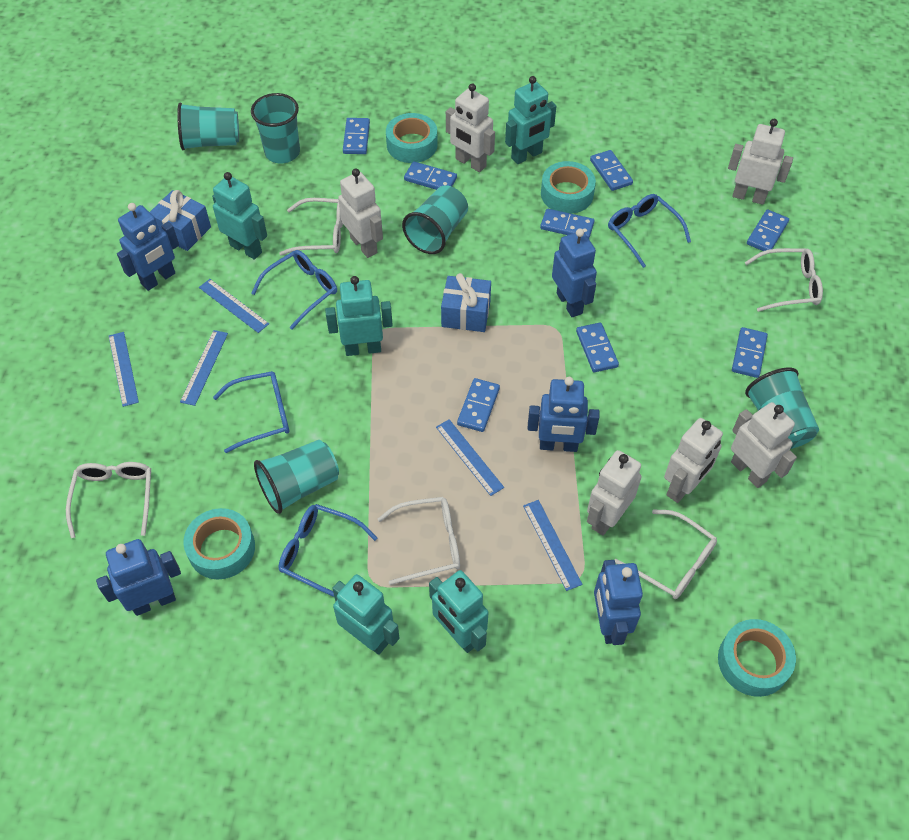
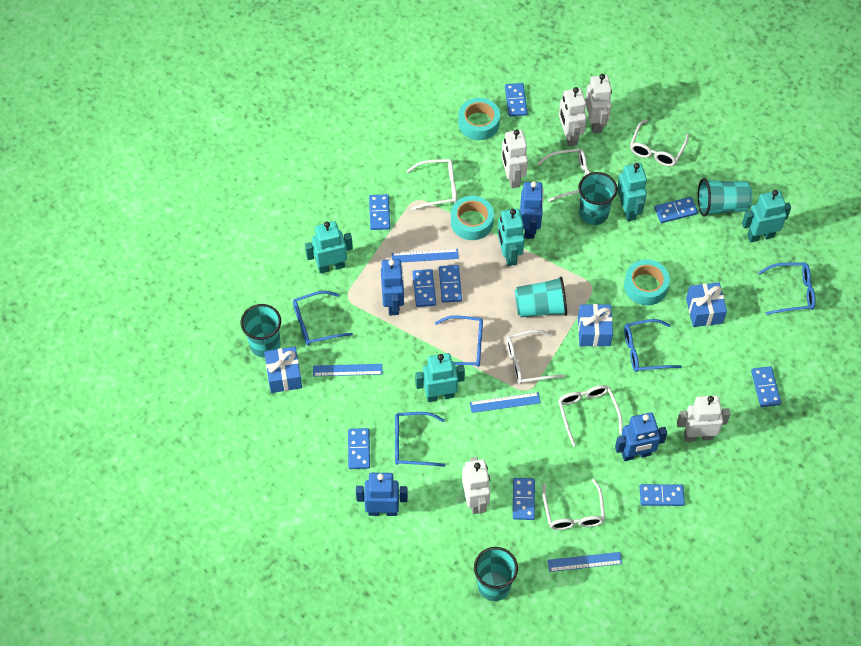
blue domino: [343,118,370,154] [404,161,457,190] [457,378,500,432] [540,209,595,239] [576,322,619,372] [590,150,633,191] [732,327,768,378] [747,209,789,251] = 8 -> [348,428,370,469] [369,194,390,230] [412,269,436,307] [439,265,462,303] [505,83,528,117] [513,478,535,520] [640,484,685,506] [654,197,698,223] [751,366,781,407] = 9
blue gift: [150,190,211,251] [441,273,491,332] = 2 -> [264,347,302,393] [578,304,613,347] [686,283,727,327] = 3
blue glasses: [213,371,289,453] [251,250,337,329] [278,504,378,597] [608,194,691,268] = 4 -> [293,291,353,345] [395,412,445,467] [435,316,483,367] [624,319,682,372] [758,263,815,315] = 5
blue robot: [96,539,181,616] [117,203,179,291] [528,377,599,452] [552,229,597,317] [594,560,643,645] = 5 -> [356,473,408,516] [381,259,404,315] [520,181,544,239] [615,412,667,461] = 4
blue ruler: [109,332,139,407] [180,330,228,406] [199,279,269,333] [436,419,504,496] [523,500,582,591] = 5 -> [313,364,382,376] [392,249,459,262] [470,392,541,413] [548,552,622,572] = 4
turquoise tape: [183,508,255,579] [386,113,438,163] [541,161,596,214] [718,619,796,697] = 4 -> [451,196,494,240] [458,98,500,140] [624,259,670,305] = 3
white glasses: [66,462,152,538] [279,198,343,255] [378,497,460,585] [615,509,717,599] [745,248,823,312] = 5 -> [407,159,457,210] [506,330,565,384] [537,148,590,202] [542,479,605,530] [558,385,622,446] [630,119,689,166] = 6
white robot: [338,169,383,258] [446,84,495,172] [587,450,642,536] [664,418,723,503] [728,119,793,205] [731,402,797,488] = 6 -> [462,457,490,514] [501,129,528,188] [559,87,587,147] [585,74,612,133] [677,395,730,441] = 5

